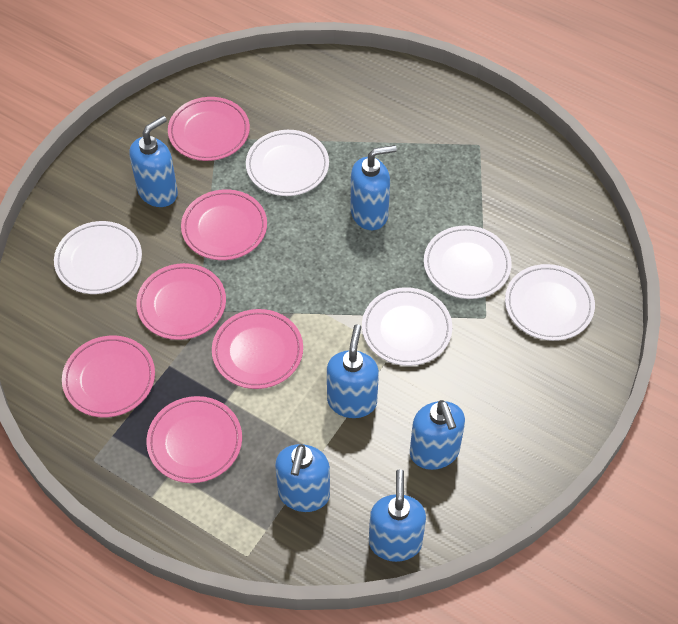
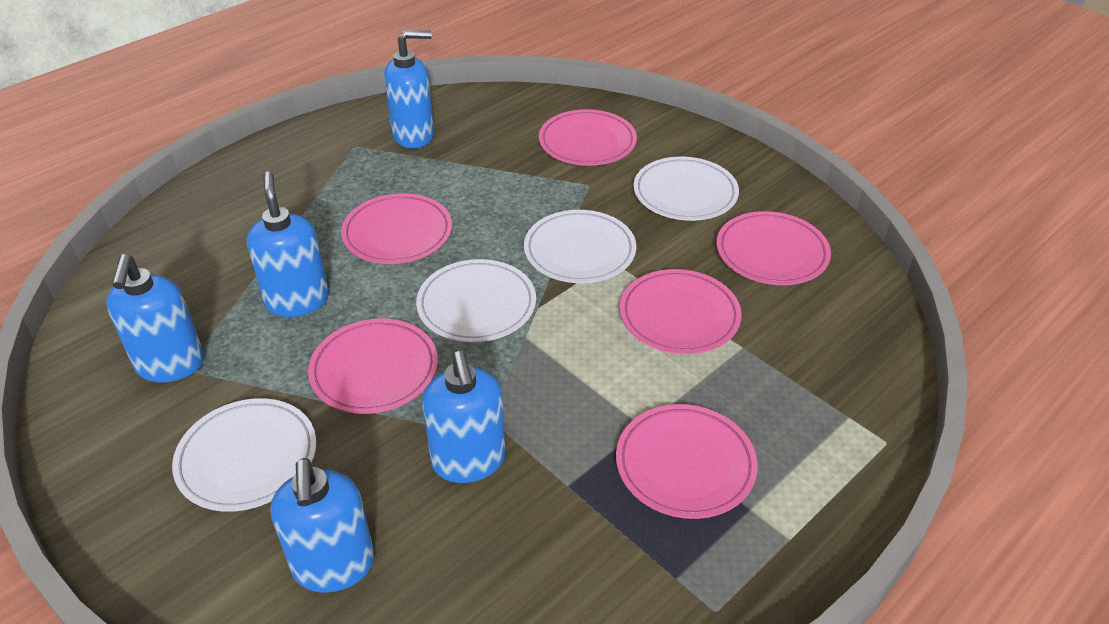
blue soap dispenser: [129,116,178,207] [275,444,330,512] [327,324,379,418] [350,145,397,230] [369,469,426,562] [410,400,465,470] = 6 -> [106,254,204,382] [247,171,329,317] [271,458,375,593] [384,30,434,149] [422,351,506,483] = 5
white plate: [54,221,142,294] [246,130,329,196] [362,287,452,366] [424,225,512,299] [505,264,595,341] = 5 -> [172,398,316,512] [416,259,536,342] [524,210,636,283] [634,157,739,221] = 4

